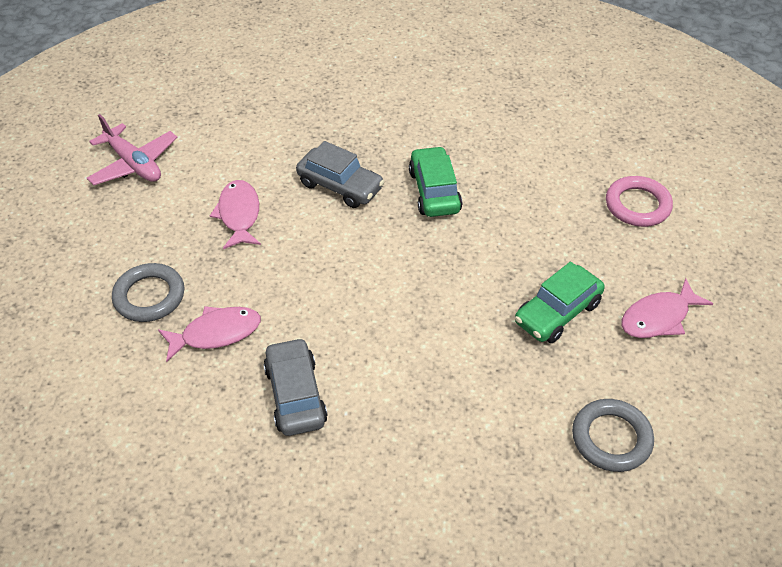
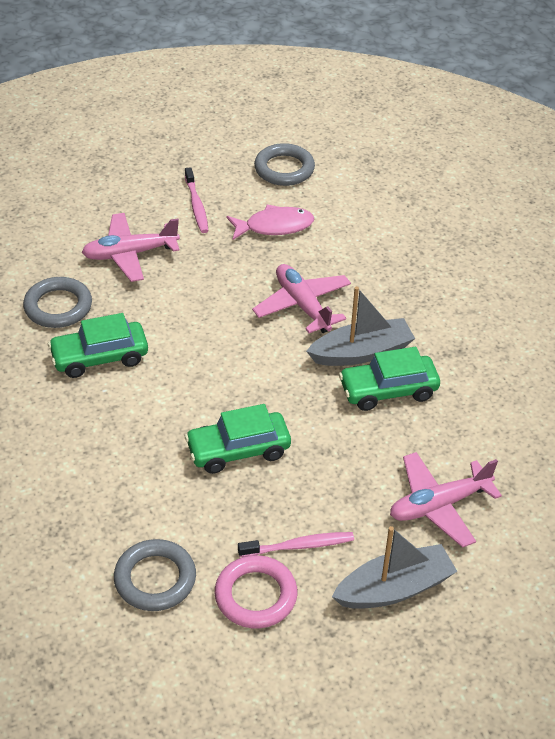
green car: [409,146,462,217] [515,262,605,343] = 2 -> [48,313,148,378] [185,404,291,474] [339,347,440,411] = 3
grey boat: none = 0 -> [306,286,415,366] [332,526,458,609] = 2
grey car: [263,337,328,436] [296,141,384,208] = 2 -> none = 0
grey ring: [112,263,184,322] [572,399,654,472] = 2 -> [23,277,92,328] [114,539,196,611] [254,143,315,186] = 3
pink fish: [158,306,261,362] [210,180,261,249] [621,278,713,338] = 3 -> [227,204,314,240] = 1
pink plane: [87,114,177,185] = 1 -> [81,213,180,282] [252,264,351,333] [390,452,502,548] = 3
pink toothbrush: none = 0 -> [185,167,208,233] [238,532,354,557] = 2

